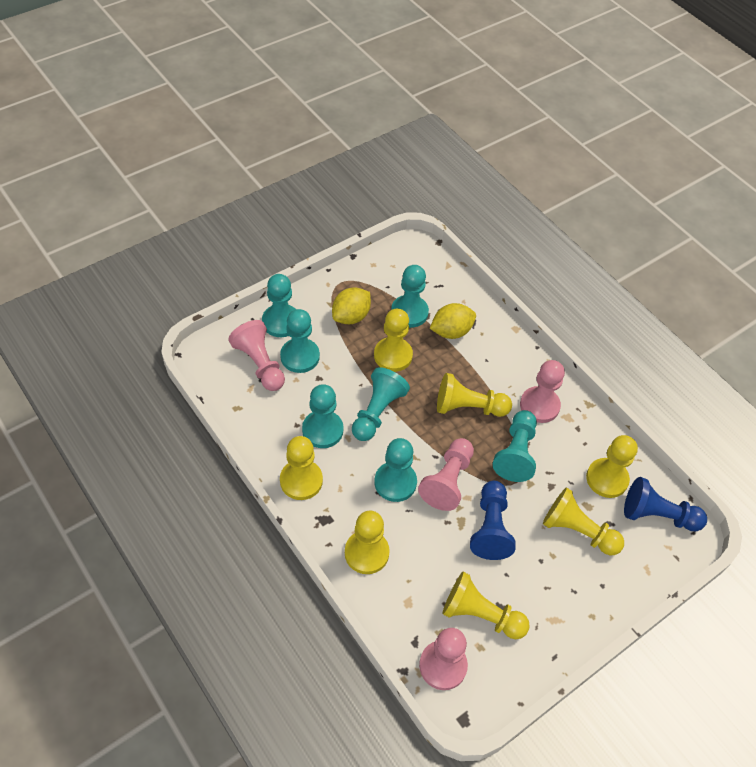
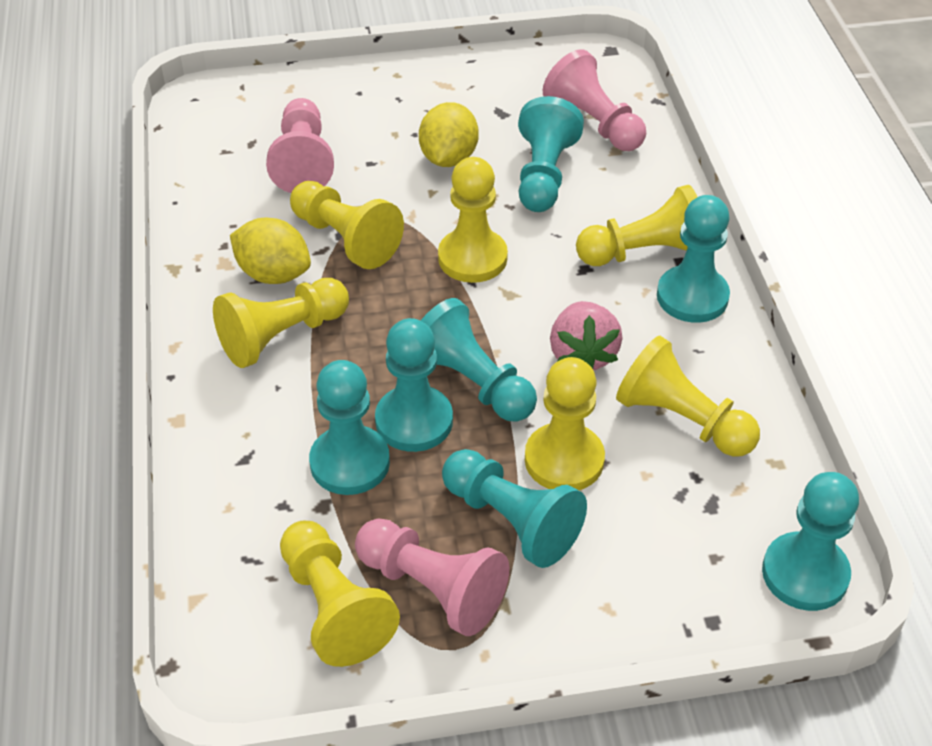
blue pawn: [470,481,516,560] [624,477,707,531] = 2 -> none = 0
pink pawn: [228,320,285,391] [418,438,474,511] [419,628,468,690] [520,360,565,423] = 4 -> [266,98,334,193] [355,518,509,636] [543,49,646,151] = 3
pink strawberry: none = 0 -> [550,301,623,370] = 1

